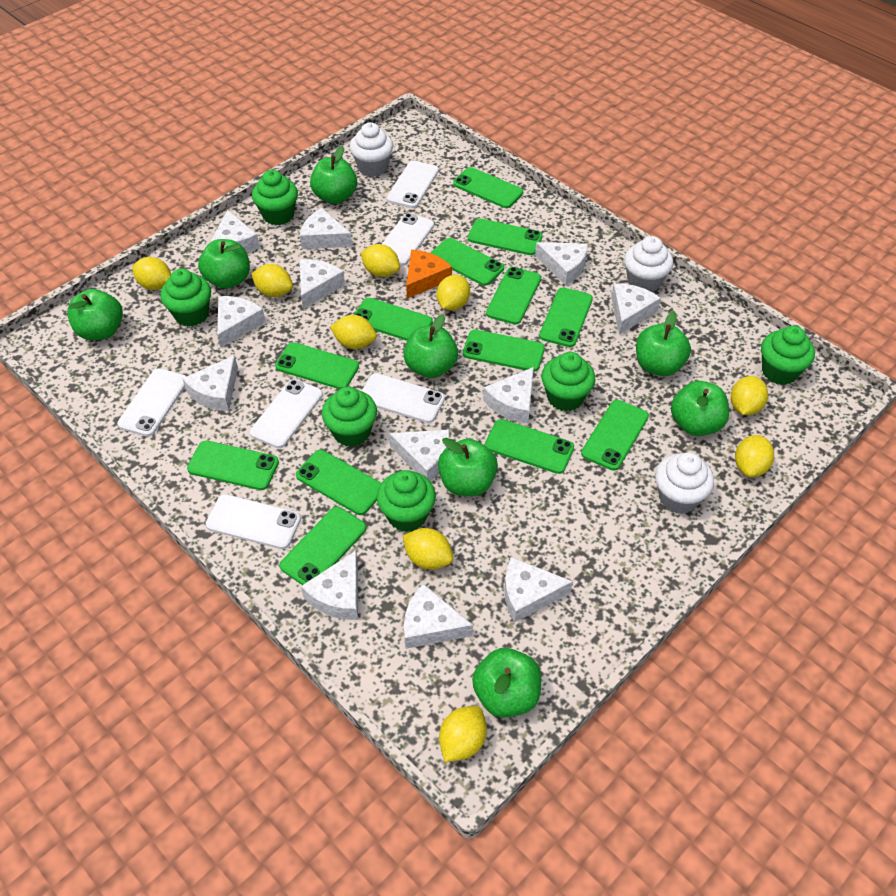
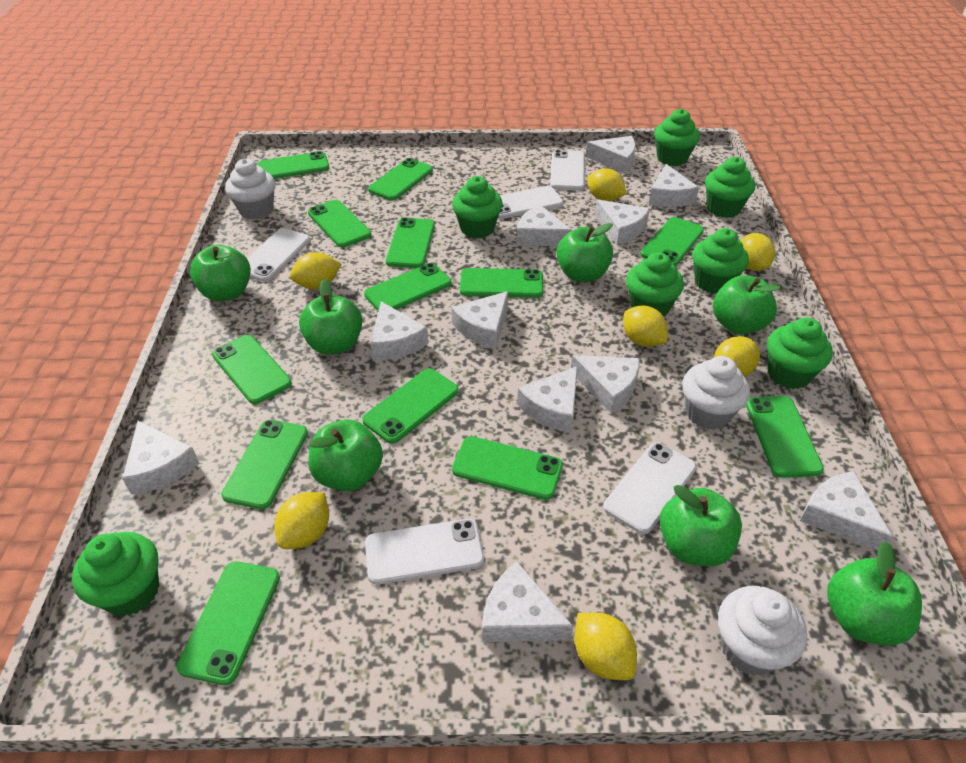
green apple: [67,289,123,340] [198,239,250,289] [310,146,357,204] [403,314,458,378] [438,438,498,496] [472,648,541,718] [636,311,691,376] [671,381,729,436] = 8 -> [190,245,251,302] [299,279,362,354] [308,420,383,491] [556,223,613,282] [660,485,742,566] [713,275,781,334] [827,541,922,645] = 7
green cupcake: [160,268,211,326] [252,170,298,225] [322,387,377,447] [377,470,436,532] [541,352,596,411] [761,326,815,385] = 6 -> [72,532,159,617] [452,176,503,238] [626,253,684,317] [654,109,700,166] [692,228,749,294] [705,157,755,218] [767,317,833,389] = 7
orange cheese: [406,250,452,299] = 1 -> none = 0
white cheese: [182,355,238,411] [210,210,260,253] [217,296,266,348] [300,208,352,249] [300,259,345,309] [301,551,358,620] [389,430,449,481] [404,584,473,649] [483,367,534,424] [505,557,573,622] [535,242,588,285] [611,283,661,335] = 12 -> [122,421,199,495] [370,302,428,360] [451,291,508,348] [482,562,573,642] [516,204,573,246] [517,366,578,432] [571,355,640,413] [586,136,636,173] [595,199,650,245] [649,164,699,207] [800,471,893,550] = 11
white phone: [117,368,187,437] [205,494,301,549] [250,379,323,448] [362,373,445,423] [382,213,434,266] [387,161,439,208] = 6 -> [247,228,310,282] [365,519,484,585] [498,186,563,219] [550,150,585,190] [603,442,697,534] = 5
yellow lemon: [132,257,171,290] [251,264,293,297] [330,315,377,349] [361,244,400,277] [403,528,453,570] [436,275,470,311] [439,706,487,762] [731,376,768,415] [735,435,774,477] = 9 -> [274,492,329,549] [290,252,341,289] [574,613,637,680] [587,168,627,201] [623,305,668,347] [714,336,760,377] [741,233,775,271] = 7

